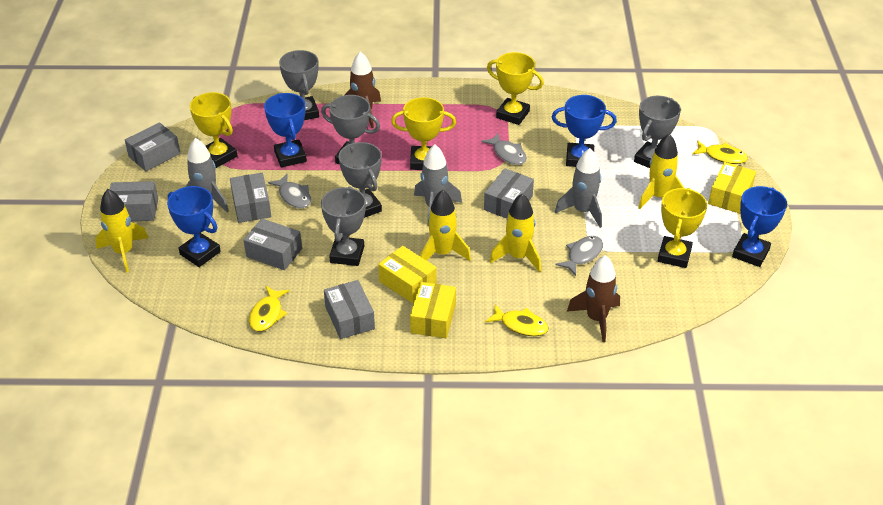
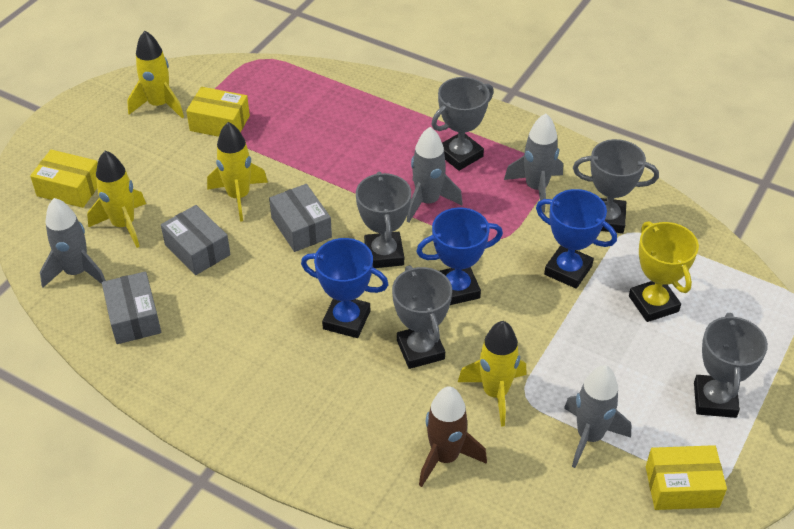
blue trophy: [167,186,221,267] [264,93,307,167] [552,95,617,167] [732,186,787,267] = 4 -> [301,238,389,338] [416,207,503,305] [536,189,617,289] = 3
brown rocket: [345,51,381,128] [567,255,620,342] = 2 -> [419,386,487,487] = 1
grey box: [109,181,158,221] [125,122,180,171] [230,173,271,223] [244,219,302,270] [324,280,375,339] [484,169,534,219] = 6 -> [102,271,161,344] [161,205,231,275] [269,184,332,252] = 3
grey fish: [268,174,311,208] [481,133,527,165] [555,236,603,276] = 3 -> none = 0
grey rocket: [186,138,229,212] [414,144,462,226] [555,148,602,228] = 3 -> [40,198,106,288] [407,127,463,222] [504,113,563,213] [564,365,631,468] = 4
yellow fish: [249,286,290,332] [485,304,548,336] [692,140,748,164] = 3 -> none = 0
yellow trophy: [190,92,237,168] [391,97,456,170] [487,52,544,125] [658,188,707,268] = 4 -> [629,221,699,322] = 1

